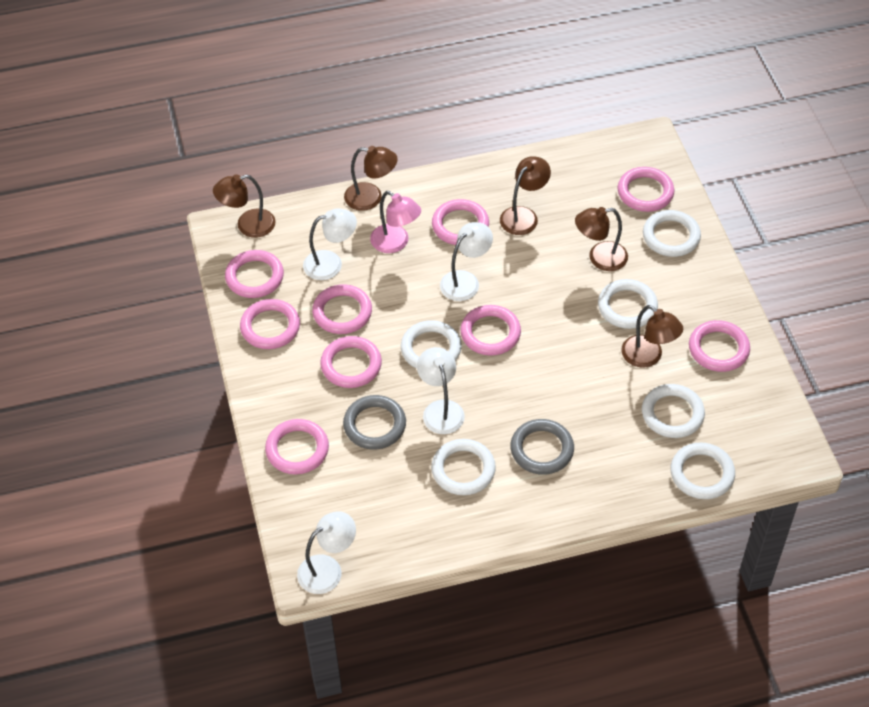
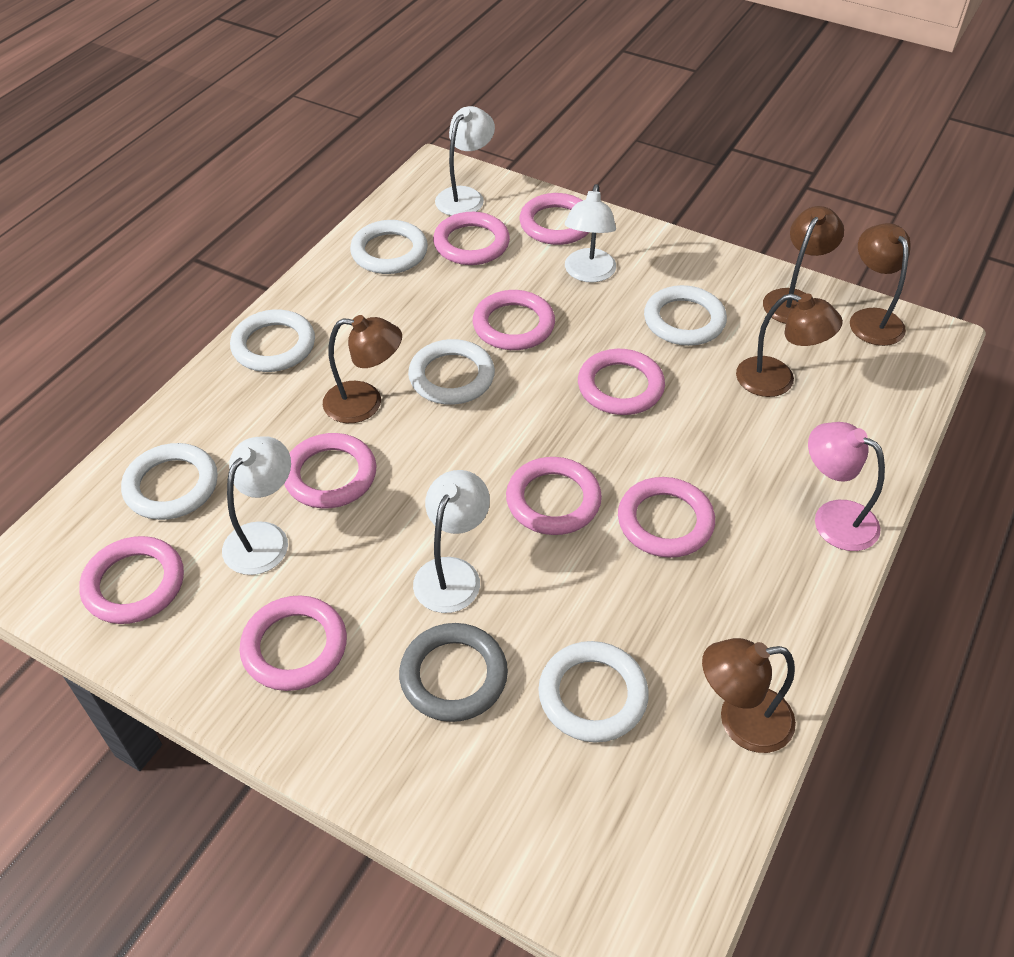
grey ring: [343,395,406,450] [510,419,574,475] = 2 -> [399,623,508,722] = 1

